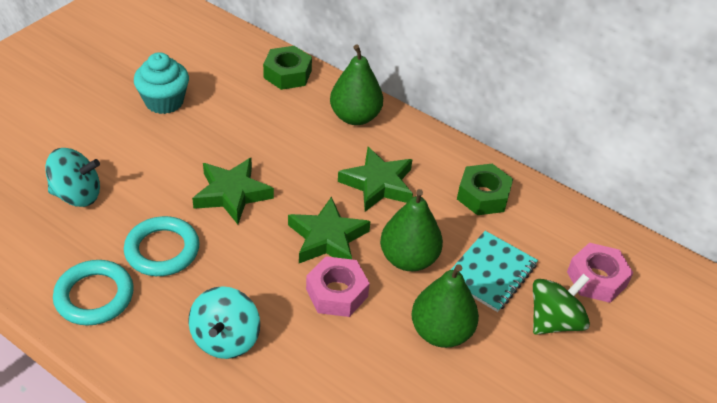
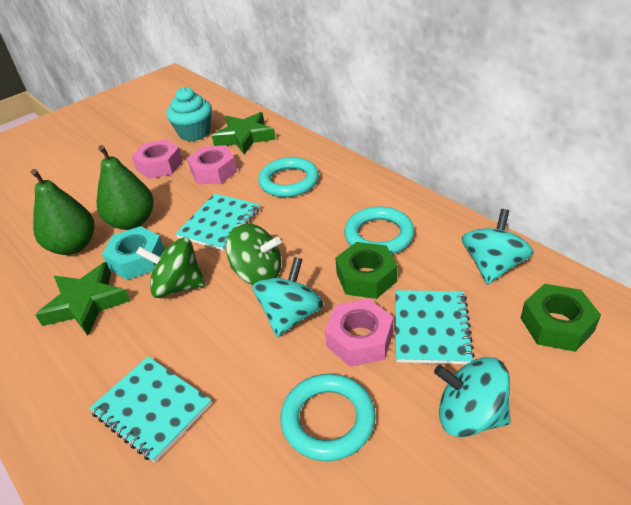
green pear: [330,44,383,125] [380,189,443,271] [411,264,479,348] = 3 -> [31,169,94,255] [97,145,154,230] = 2
green spinning top: [533,274,590,335] = 1 -> [136,237,206,298] [226,223,281,285] = 2
green star: [192,158,274,224] [288,196,371,263] [338,147,413,212] = 3 -> [35,262,130,336] [212,112,276,155] = 2
pink nut: [306,256,370,317] [567,243,633,303] = 2 -> [132,139,183,179] [187,146,237,184] [325,299,393,367] = 3
turquoise notebook: [451,231,538,312] = 1 -> [89,357,212,463] [175,194,260,251] [395,290,475,364] = 3
turquoise nut: none = 0 -> [102,226,165,280] = 1
turquoise ring: [53,260,134,326] [124,216,200,276] = 2 -> [258,157,319,197] [280,374,376,461] [344,206,415,254] = 3
turquoise spinning top: [45,148,100,207] [188,286,260,359] = 2 -> [252,257,323,337] [434,357,510,437] [462,209,534,285] = 3

